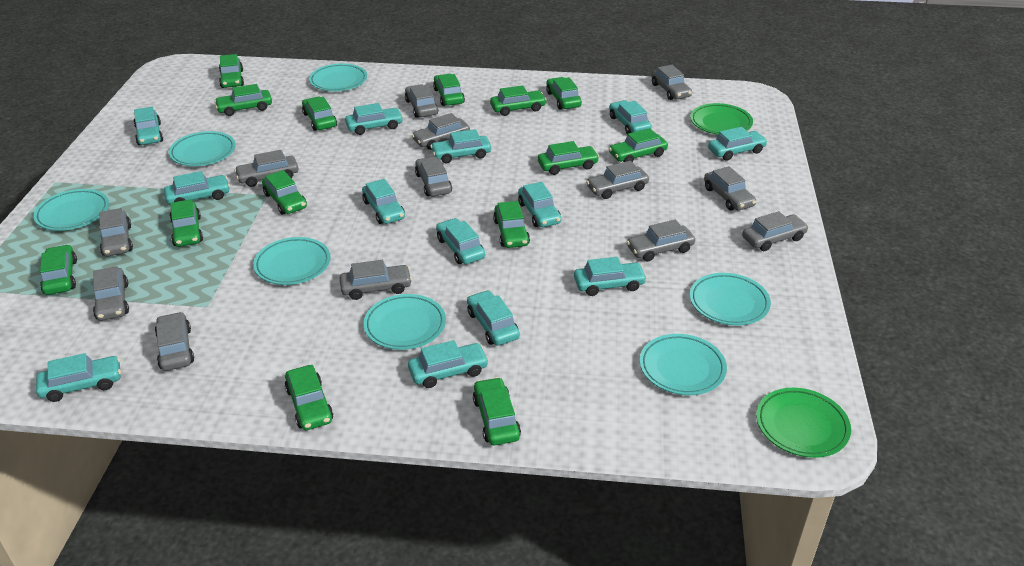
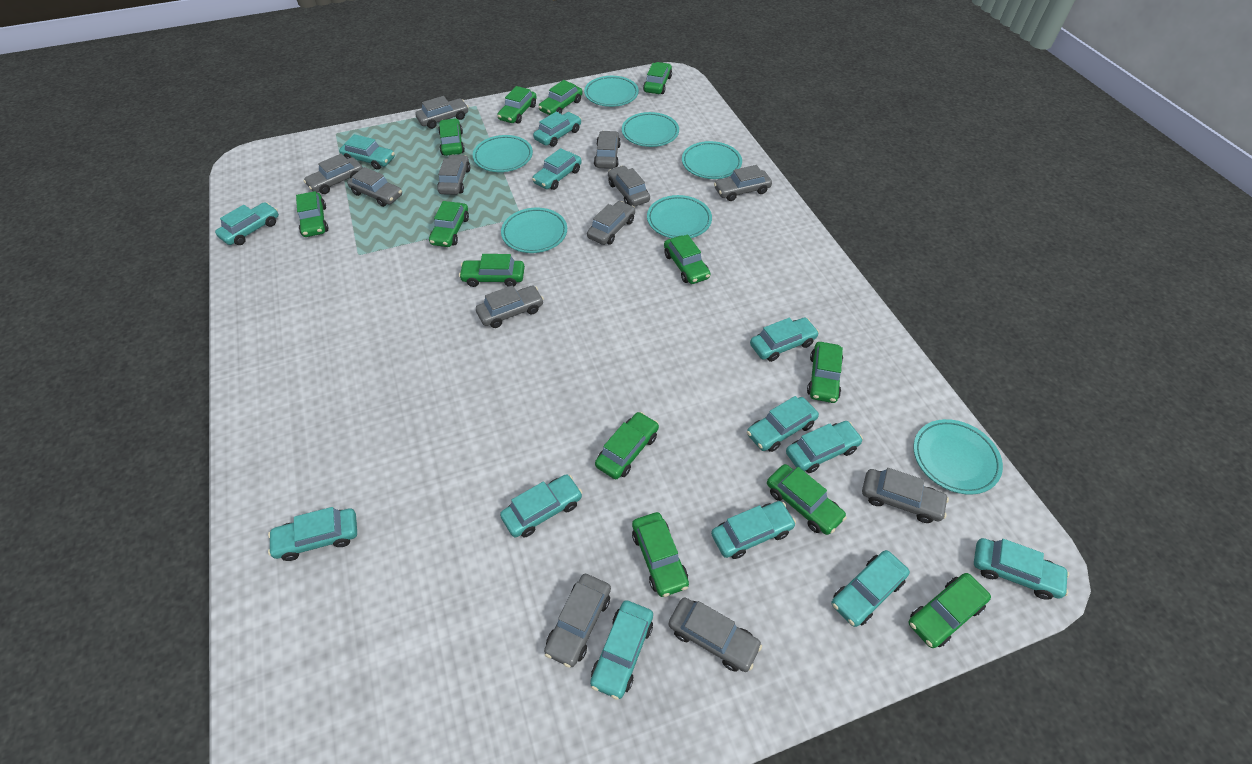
green car: [40,245,77,295] [170,199,203,247] [214,84,272,116] [219,54,244,88] [262,170,307,215] [285,365,333,430] [302,97,337,131] [433,74,465,106] [473,377,521,445] [490,85,546,116] [493,201,530,248] [538,141,599,175] [546,77,582,109] [609,128,668,162] = 14 -> [296,191,328,237] [429,201,469,247] [438,118,465,156] [459,254,525,287] [497,86,537,124] [538,80,582,115] [595,412,659,479] [632,512,689,597] [643,62,672,94] [664,234,711,284] [767,464,847,535] [807,342,843,403] [908,573,991,648] = 13
green plate: [690,103,753,135] [756,388,851,458] = 2 -> none = 0
grey car: [93,266,129,321] [99,208,133,256] [155,312,194,371] [234,150,299,187] [339,260,412,300] [405,85,438,118] [412,113,470,150] [415,156,452,197] [586,161,649,199] [627,220,695,262] [651,65,692,100] [704,166,756,210] [742,211,809,251] = 13 -> [303,154,363,194] [347,167,402,207] [415,96,469,129] [437,155,470,195] [476,285,544,328] [544,574,611,668] [587,201,635,245] [594,131,621,169] [608,166,650,207] [669,598,762,672] [714,165,772,201] [862,468,949,523] = 12

